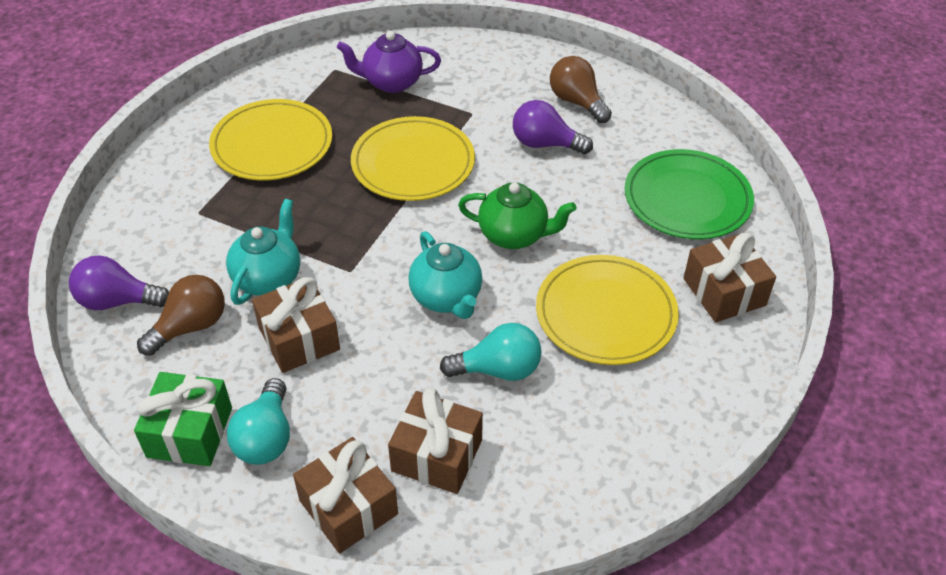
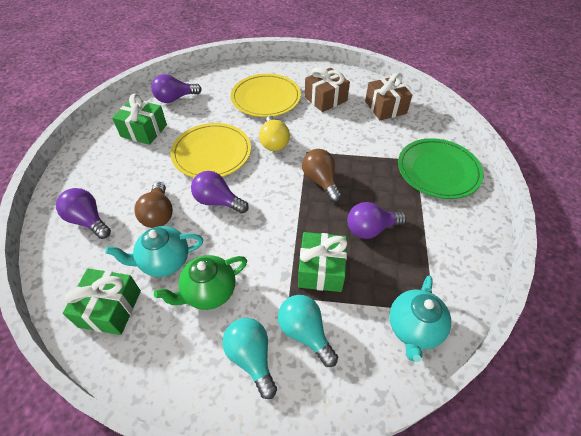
brown gift: [252,277,340,373] [293,437,398,553] [388,388,483,494] [684,233,776,322] = 4 -> [305,67,350,112] [365,73,412,120] = 2
green gift: [134,372,232,466] = 1 -> [62,268,141,335] [112,94,167,145] [298,232,348,292] = 3
purple light bulb: [69,255,169,310] [513,100,593,154] = 2 -> [56,188,111,239] [151,74,202,103] [191,171,249,213] [347,202,407,239] = 4
purple teapot: [337,31,441,93] = 1 -> none = 0
yellow light bulb: none = 0 -> [259,116,290,151] = 1
yellow plate: [209,99,332,181] [351,116,475,201] [536,255,679,365] = 3 -> [170,123,251,178] [231,74,301,117] = 2

